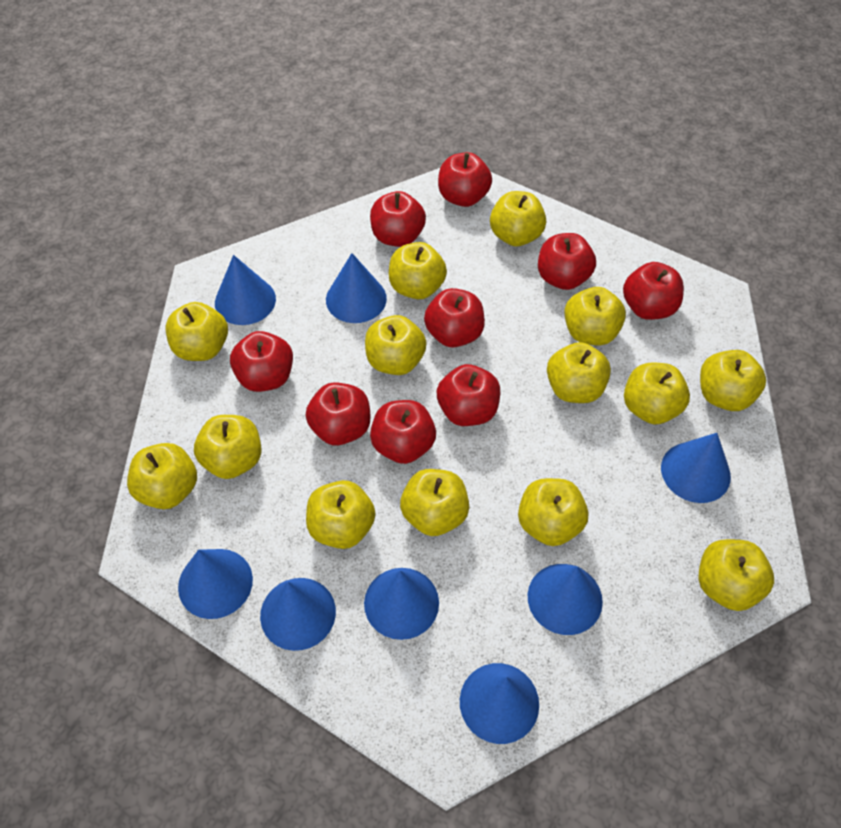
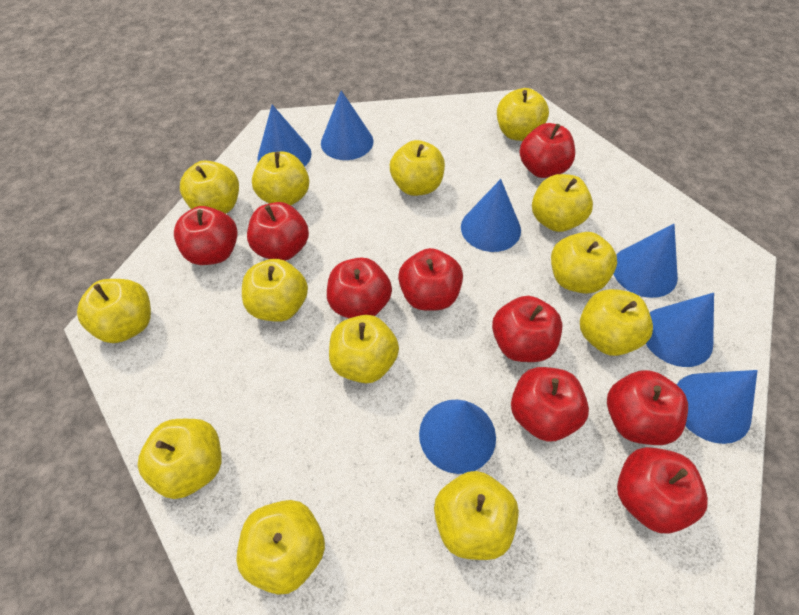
blue cone: [178,549,253,619] [215,255,276,325] [260,578,336,651] [326,253,387,323] [364,568,439,640] [460,663,539,744] [527,564,603,635] [661,433,731,503] = 8 -> [257,105,312,167] [321,90,374,160] [419,400,496,474] [461,179,521,252] [614,224,678,298] [646,293,714,367] [676,370,758,444] = 7
yellow apple: [127,443,197,509] [166,302,228,361] [194,415,262,479] [306,480,376,549] [365,315,427,375] [389,242,447,299] [400,469,469,536] [490,191,546,247] [518,478,588,546] [547,342,611,403] [564,287,626,346] [624,362,690,424] [698,539,774,611] [700,350,766,411] = 14 -> [77,279,151,343] [138,419,222,499] [180,161,239,214] [236,500,325,595] [242,259,308,322] [252,152,309,205] [329,315,399,383] [390,140,445,196] [434,471,519,560] [497,88,549,141] [532,174,593,232] [551,232,617,294] [580,289,653,356] = 13

